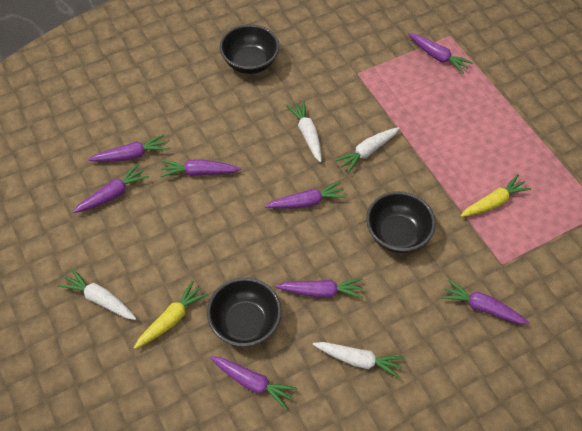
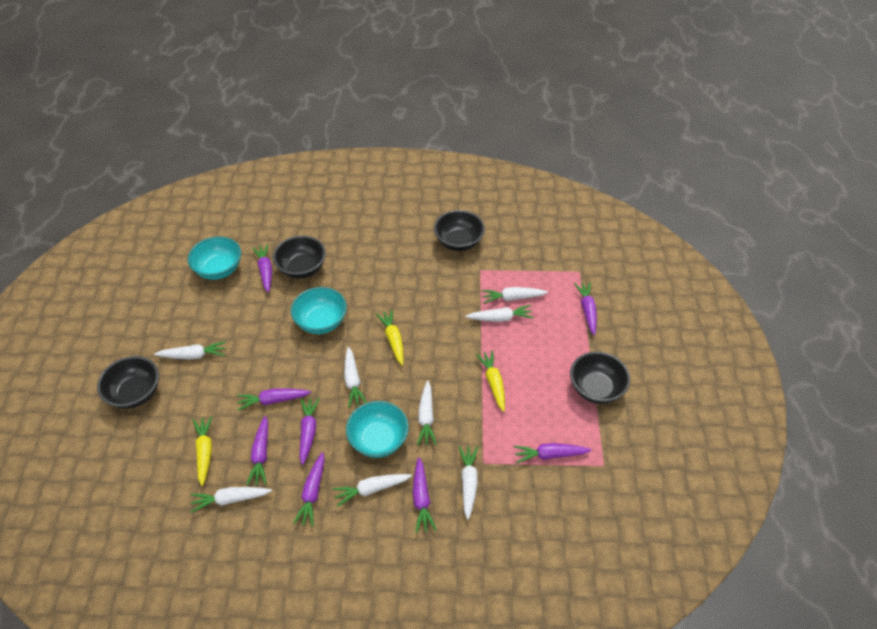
black bowl: [207,277,282,347] [219,24,279,74] [366,191,435,253] = 3 -> [97,356,159,409] [273,235,326,279] [434,210,485,251] [570,351,630,404] = 4
turquoise bowl: none = 0 -> [188,237,241,280] [291,287,347,334] [346,401,409,458] = 3
white carrot: [58,269,136,320] [286,100,322,162] [313,342,404,379] [335,127,400,173] = 4 -> [154,341,226,360] [190,487,272,513] [333,474,412,506] [344,347,367,408] [417,380,437,445] [458,446,478,520] [466,305,534,322] [481,287,548,304] = 8
yellow carrot: [134,281,208,349] [460,174,531,217] = 2 -> [193,416,212,486] [376,310,404,365] [476,350,505,412] = 3

